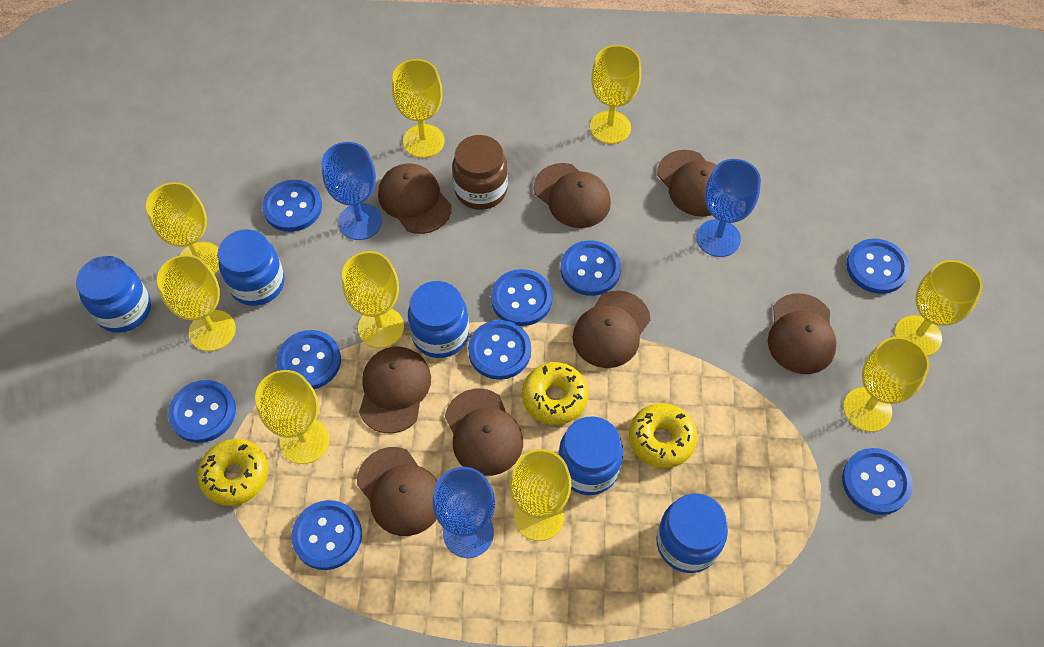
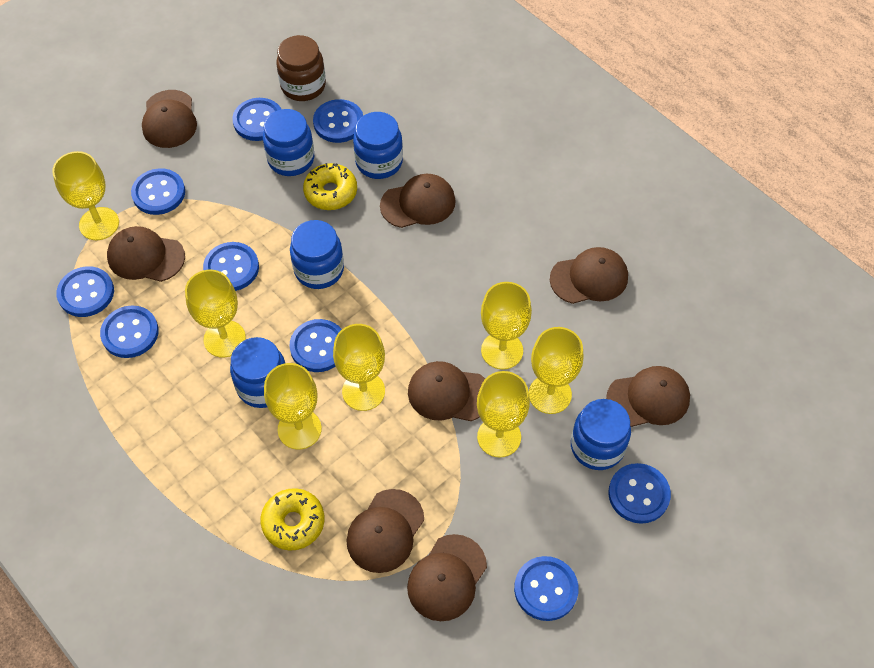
blue goblet: [322,142,382,240] [433,467,495,558] [696,159,761,257] = 3 -> none = 0
yellow donut: [198,439,268,506] [522,362,588,425] [629,403,697,468] = 3 -> [260,488,324,551] [303,163,357,210] = 2
yellow goblet: [146,182,219,274] [157,254,236,351] [255,370,329,464] [342,251,404,348] [392,59,445,158] [510,449,571,541] [590,45,641,144] [843,337,929,432] [895,260,983,356] = 9 -> [52,151,119,240] [185,270,246,358] [264,363,322,449] [333,324,385,411] [477,371,530,458] [481,282,532,370] [529,327,584,414] = 7

